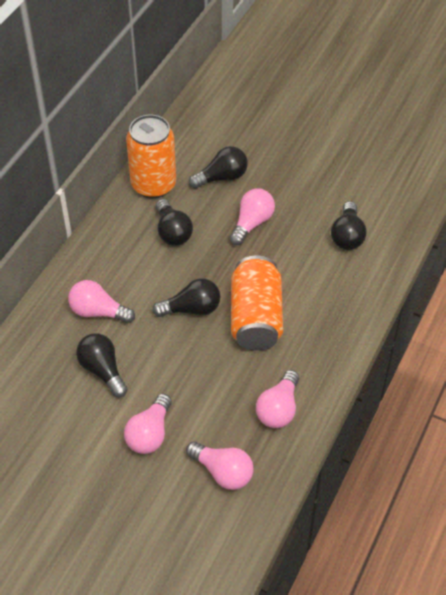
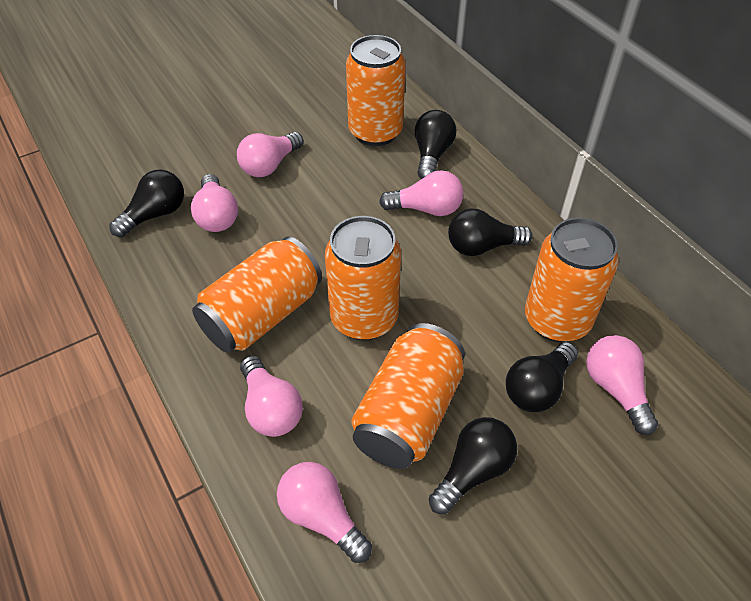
orange can: [126,115,176,199] [231,256,283,351] = 2 -> [192,237,322,353] [325,216,401,340] [346,35,406,146] [351,323,465,469] [525,218,619,342] = 5
pink light bulb: [68,280,135,323] [124,394,172,454] [186,441,254,490] [229,189,275,245] [256,370,299,428] = 5 -> [191,174,238,232] [237,132,304,177] [240,355,303,437] [277,462,372,563] [379,170,463,216] [586,335,658,435] = 6

